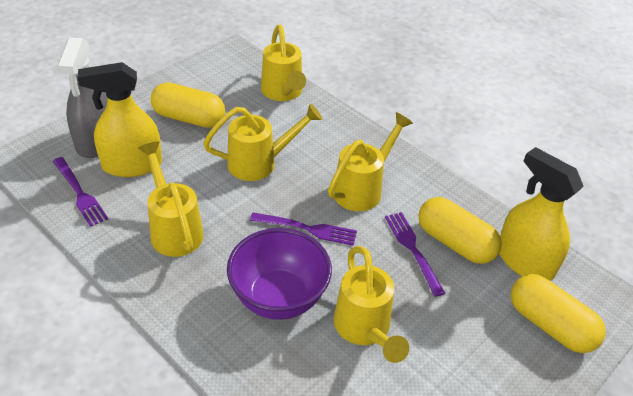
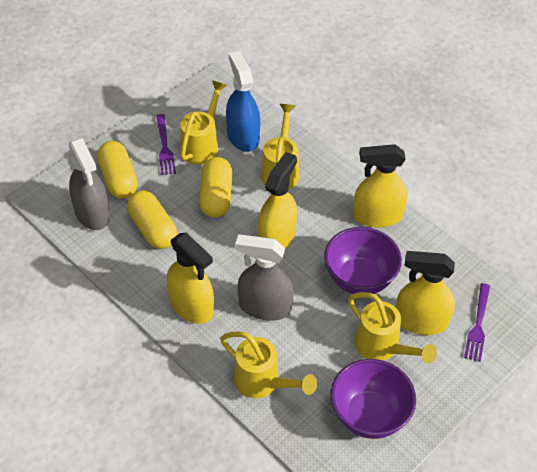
blue spray bottle: none = 0 -> [226,51,260,152] = 1
grey spray bottle: [57,37,107,158] = 1 -> [68,138,110,230] [235,235,294,321] = 2
purple bowl: [227,228,332,320] = 1 -> [324,227,402,294] [331,359,416,439] = 2
purple fork: [53,157,108,227] [250,212,357,246] [385,212,445,297] = 3 -> [156,114,176,175] [464,283,490,362] = 2
yellow spray bottle: [78,62,162,177] [499,147,584,281] = 2 -> [167,233,214,324] [257,152,297,249] [353,144,408,228] [396,251,455,335] = 4
yellow watering can: [138,141,204,257] [203,104,322,181] [261,25,306,101] [328,112,413,211] [333,246,409,363] = 5 -> [180,80,227,165] [220,331,317,398] [261,104,299,190] [348,292,437,364] = 4

